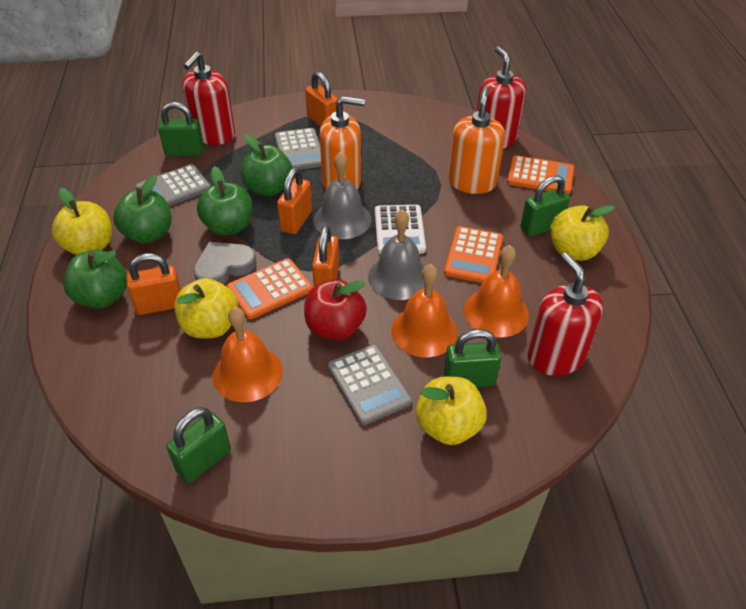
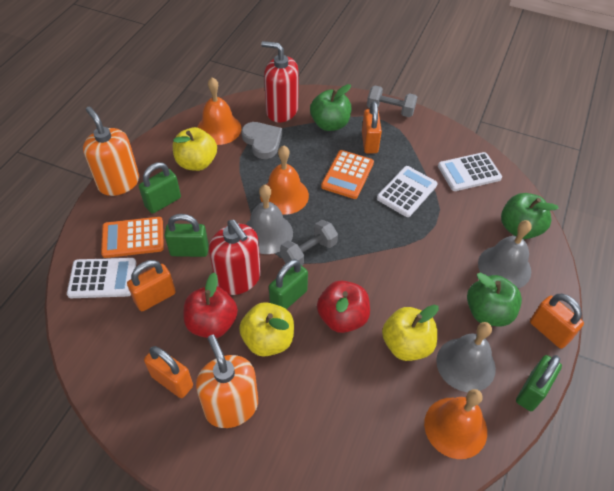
green apple: [63,250,127,309] [113,175,172,244] [197,166,252,236] [240,134,293,196] = 4 -> [310,84,351,131] [467,273,522,326] [501,193,559,239] = 3
grey bell: [314,152,371,239] [368,209,425,300] = 2 -> [245,185,293,254] [436,322,496,392] [478,220,532,288] = 3
grey calculator: [135,164,210,206] [274,128,321,170] [328,345,412,425] = 3 -> none = 0
grey dumbbell: none = 0 -> [280,220,338,266] [367,86,417,117] = 2
orange calculator: [227,258,312,319] [444,226,503,283] [507,155,574,194] = 3 -> [101,217,164,258] [321,150,374,199] = 2
red apple: [304,279,367,340] = 1 -> [184,273,238,338] [317,280,370,333] = 2
red soap dispenser: [182,51,235,145] [476,46,526,148] [527,253,603,376] = 3 -> [209,220,261,295] [261,41,299,122] = 2
white calculator: [375,205,426,254] = 1 -> [67,258,136,298] [377,166,438,217] [438,152,502,191] = 3
yellow apple: [52,188,112,255] [174,278,238,339] [416,377,487,445] [551,205,615,261] = 4 -> [173,127,217,171] [239,302,294,357] [382,305,439,361] = 3

